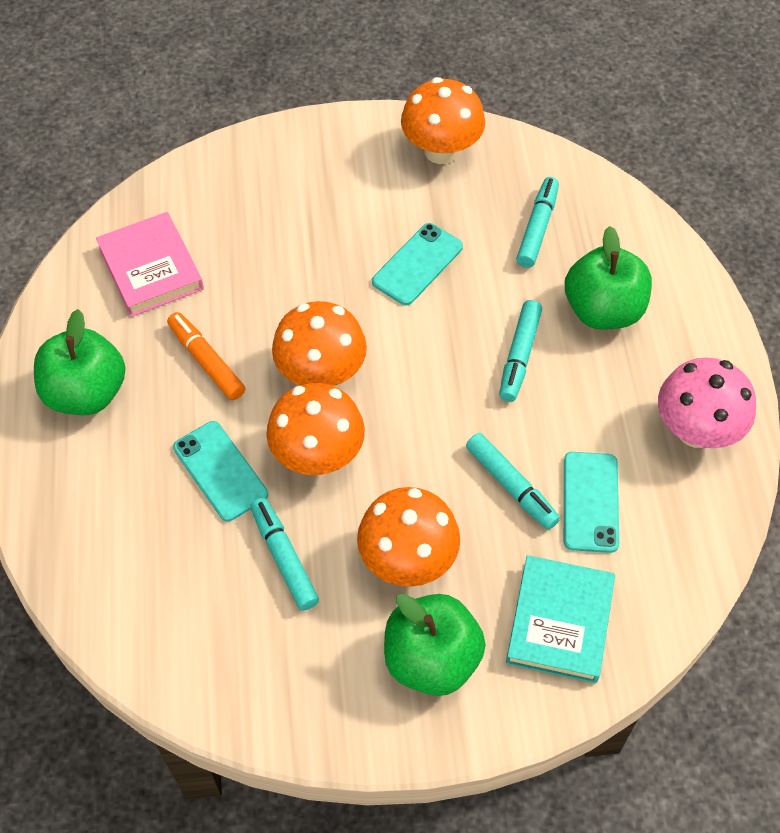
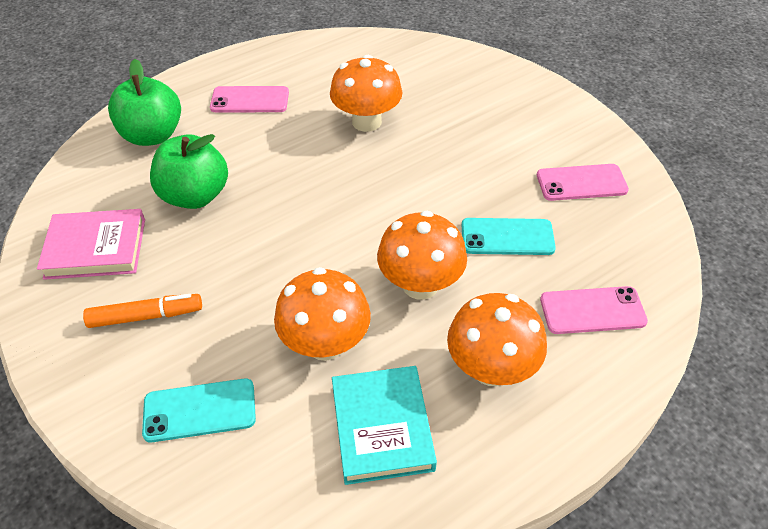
green apple: [34,309,126,415] [384,594,486,696] [565,226,652,330] = 3 -> [108,59,181,146] [150,134,228,209] = 2
pink mushroom: [658,358,756,448] = 1 -> none = 0
pink phone: none = 0 -> [210,86,289,112] [537,164,629,201] [540,286,648,334] = 3
turquoise marker: [250,498,319,611] [466,433,560,530] [499,300,542,402] [516,177,559,268] = 4 -> none = 0
turquoise phone: [173,421,268,522] [372,223,463,305] [564,452,619,553] = 3 -> [142,378,256,442] [461,218,556,255] = 2

